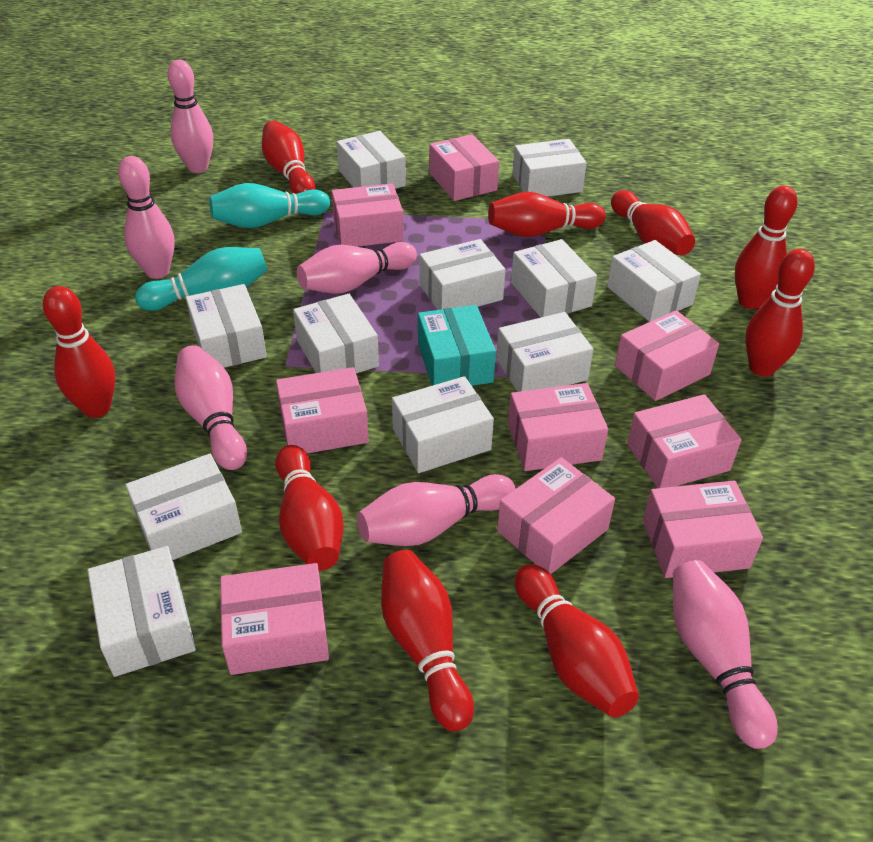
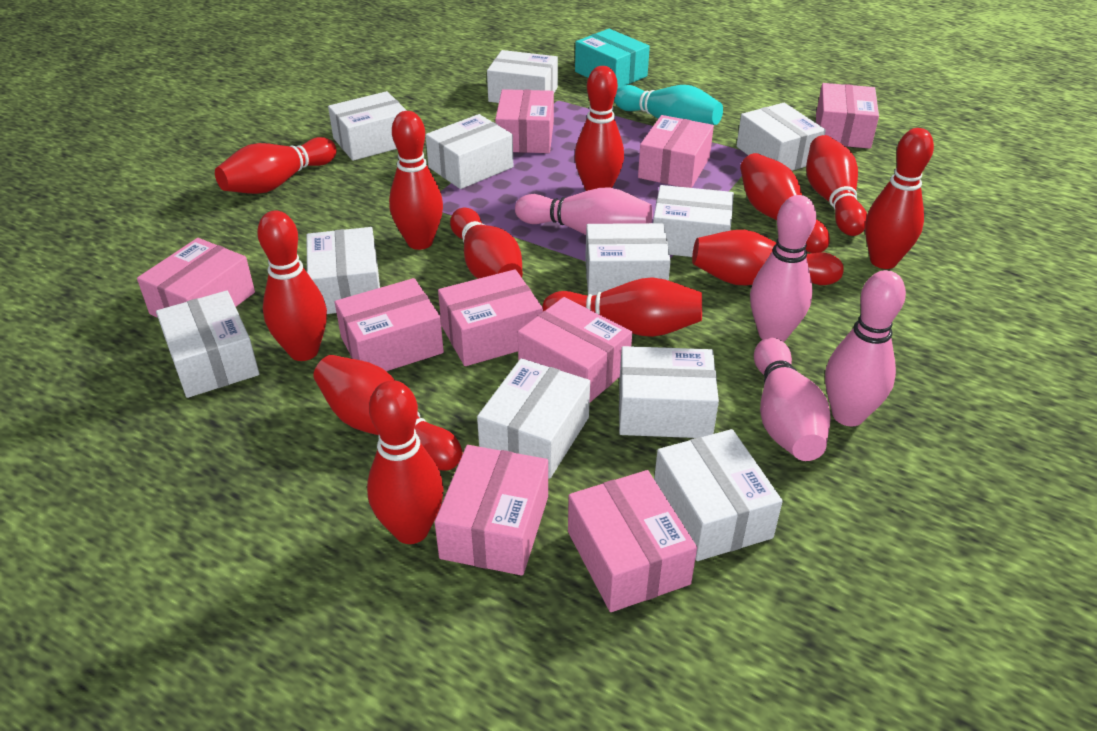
pink bowling pin: [118,156,175,279] [168,60,213,173] [174,345,247,470] [297,242,417,294] [357,474,516,546] [673,560,778,749] = 6 -> [515,187,653,235] [750,195,816,342] [754,338,831,461] [825,270,906,426] = 4
red bowling pin: [43,286,115,418] [262,121,315,194] [275,445,344,571] [381,550,474,731] [488,192,606,237] [515,564,639,718] [611,190,695,255] [735,186,798,309] [745,249,815,377] = 9 -> [215,137,337,194] [257,211,327,361] [313,355,462,471] [367,380,444,544] [389,111,443,250] [450,208,523,279] [543,277,702,337] [575,66,624,191] [692,230,844,285] [740,153,830,253] [806,135,867,236] [865,128,934,269] = 12
turquoise bowling pin: [135,247,268,311] [209,183,330,228] = 2 -> [614,85,723,125] = 1

